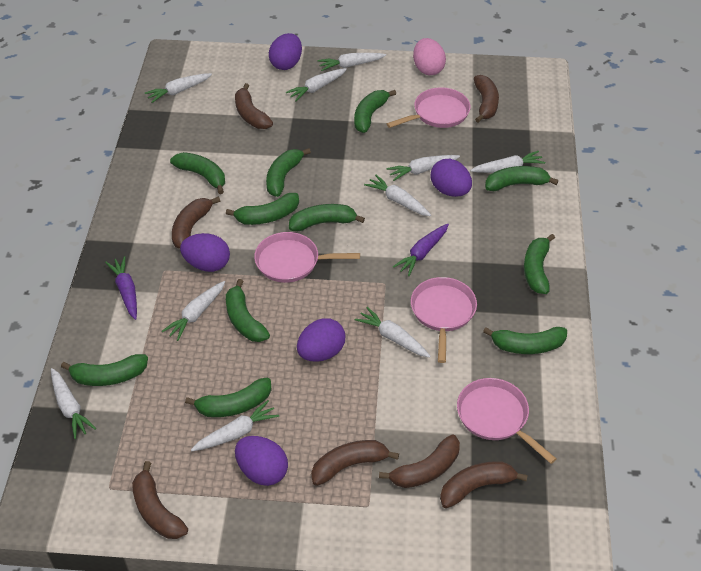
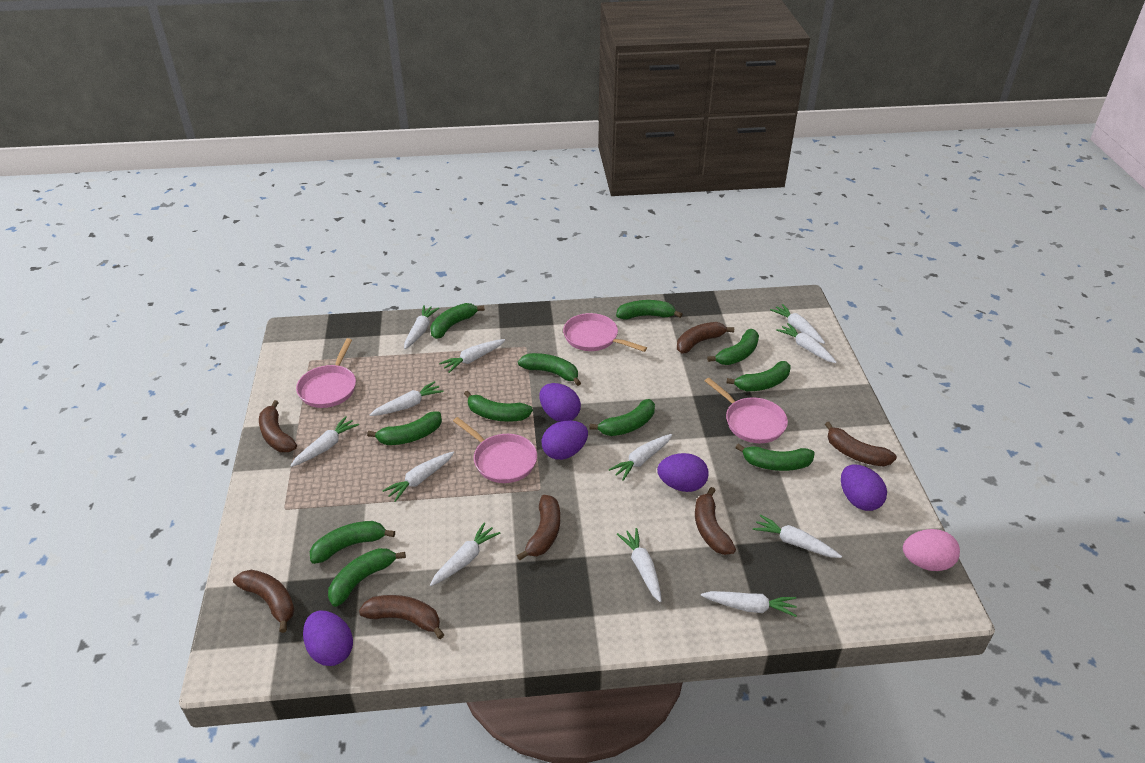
purple carrot: [105,256,137,320] [393,224,449,276] = 2 -> none = 0
white carrot: [51,368,96,439] [145,73,212,103] [162,281,225,341] [191,400,279,451] [286,68,347,101] [318,53,386,71] [355,307,431,358] [364,175,431,216] [386,155,460,181] [470,151,545,173] = 10 -> [290,416,359,467] [370,381,443,416] [382,452,454,502] [404,305,439,349] [430,523,500,586] [439,339,505,373] [609,434,672,481] [617,528,662,602] [701,591,797,617] [753,514,842,558] [770,304,825,344] [776,323,837,363] = 12

